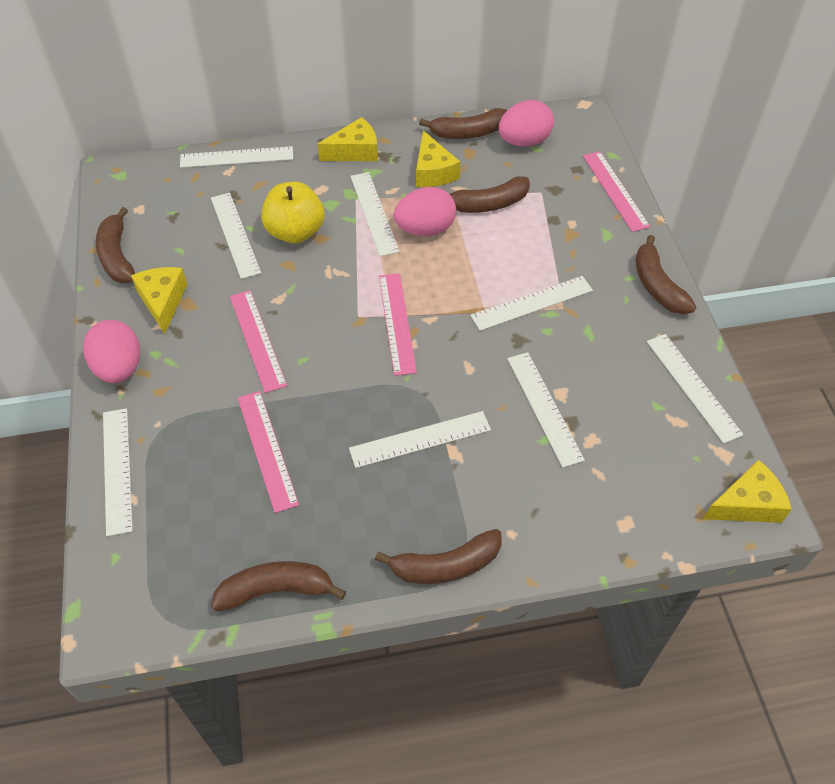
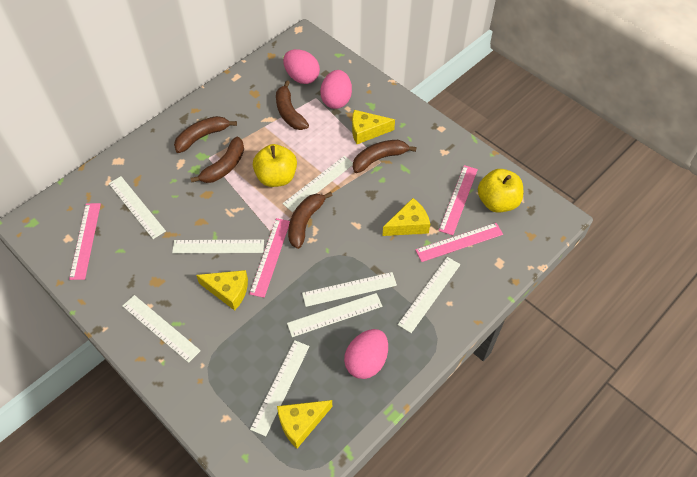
brown banana: [96,207,135,283] [211,561,346,612] [375,529,502,584] [419,108,507,139] [450,176,530,213] [635,235,696,314] = 6 -> [174,116,237,153] [191,137,244,183] [276,80,309,130] [288,192,333,249] [353,140,417,173] = 5
yellow apple: [261,182,324,244] = 1 -> [253,144,297,187] [478,169,523,213] = 2

